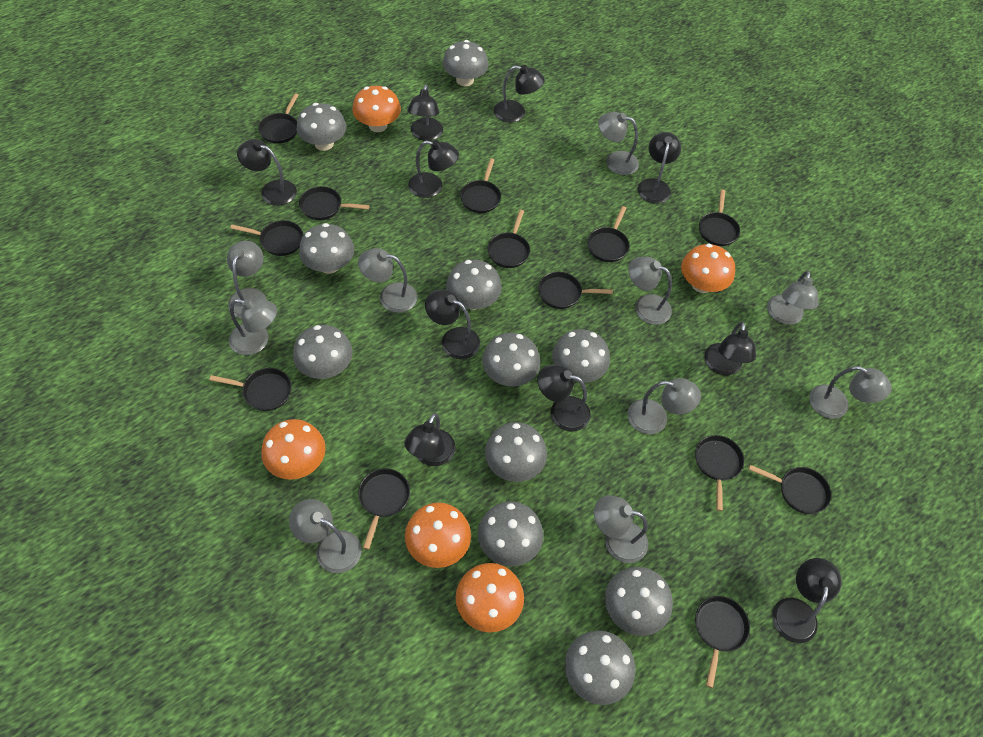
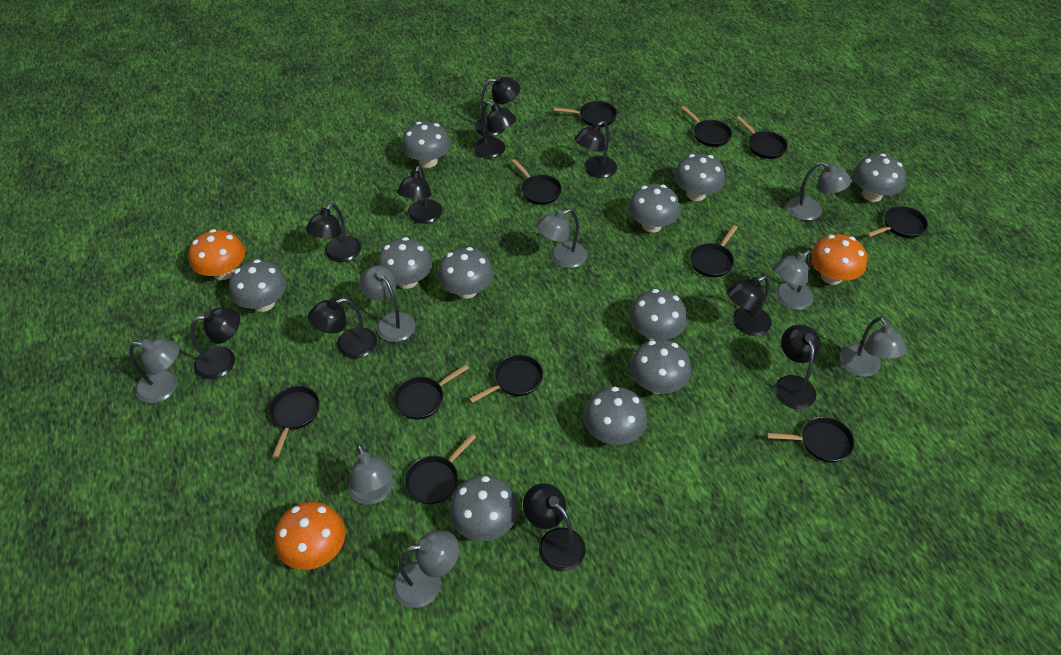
black pan: [209,368,292,411] [230,220,303,256] [258,93,298,144] [299,186,369,220] [358,468,410,550] [460,158,501,213] [488,210,530,268] [538,272,613,309] [587,206,629,262] [695,435,744,511] [695,596,750,688] [699,190,740,246] [748,465,832,514] = 13 -> [269,386,320,458] [394,364,469,420] [405,434,476,504] [469,355,543,403] [512,159,562,205] [554,101,617,127] [681,106,732,147] [690,225,738,277] [736,116,788,159] [767,417,855,462] [866,206,928,238] = 11
grey lamp: [227,241,267,318] [229,298,277,355] [289,499,362,573] [358,248,417,313] [594,495,648,563] [598,112,639,175] [628,257,672,325] [628,378,701,434] [767,271,818,325] [809,366,892,419] = 10 -> [129,338,180,403] [348,444,393,505] [360,265,416,342] [393,530,459,608] [536,209,587,268] [773,250,814,310] [787,162,852,221] [840,317,907,377] = 8
orange mushroom: [261,419,326,480] [352,86,401,132] [405,502,471,568] [456,563,524,632] [681,243,735,293] = 5 -> [189,229,245,280] [275,502,346,570] [812,234,867,285] = 3

